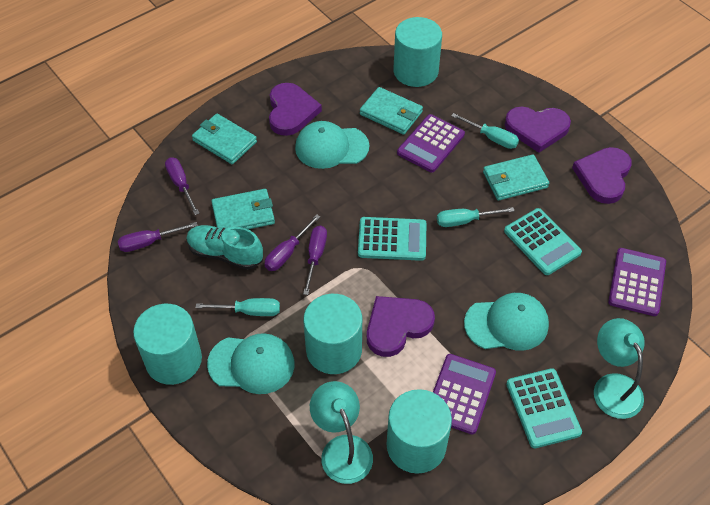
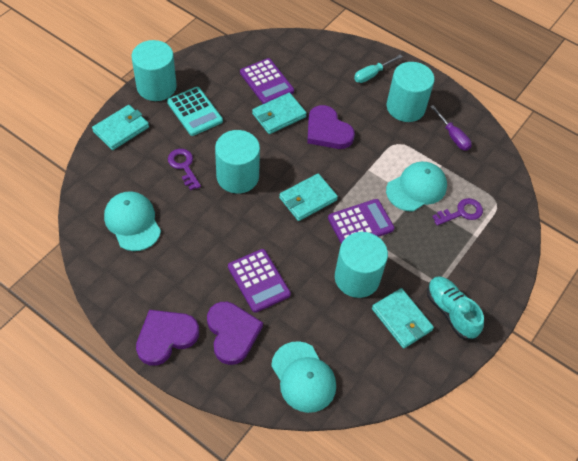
purple heart: [269,83,322,136] [367,296,435,357] [505,107,571,153] [572,147,632,204] = 4 -> [136,310,199,366] [207,302,263,365] [307,105,355,149] = 3
purple key: none = 0 -> [168,149,201,190] [432,198,483,226] = 2
purple screwdriver: [118,222,198,252] [165,157,199,215] [264,214,320,271] [303,225,327,295] = 4 -> [430,105,472,151] = 1
turquoise calculator: [358,217,426,261] [504,208,582,275] [506,368,582,448] = 3 -> [167,87,223,136] = 1
turquoise lamp: [310,381,373,484] [594,318,645,419] = 2 -> none = 0
turquoise screwdriver: [195,298,280,316] [437,207,515,227] [451,113,519,149] = 3 -> [354,54,403,83] = 1

